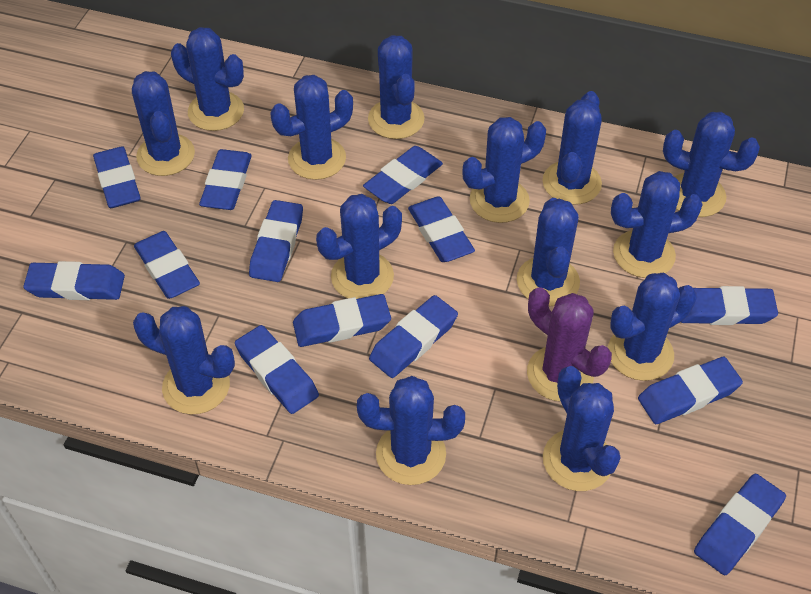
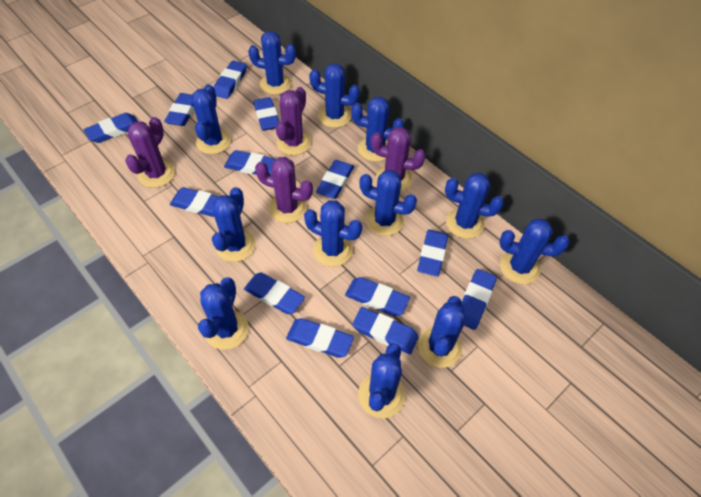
blue cactus: [132,71,195,176] [133,306,235,415] [171,27,244,131] [270,75,353,180] [316,194,402,299] [357,376,465,485] [368,35,425,139] [462,117,546,223] [517,198,580,306] [542,91,602,205] [543,366,621,491] [608,273,697,381] [611,171,703,278] [663,112,760,217] = 14 -> [192,84,231,154] [198,277,249,350] [212,187,255,262] [248,31,296,95] [304,200,362,267] [309,63,360,128] [351,97,404,162] [358,343,405,418] [360,170,417,236] [418,296,466,368] [445,173,504,239] [500,219,570,284] = 12
purple cactus: [527,287,612,402] = 1 -> [125,117,175,188] [255,157,313,223] [276,87,311,155] [370,127,426,192] = 4

